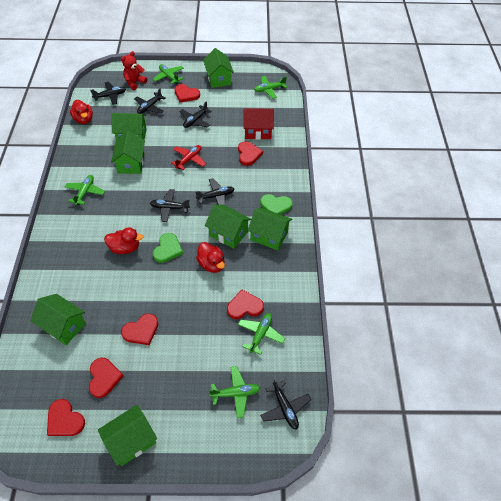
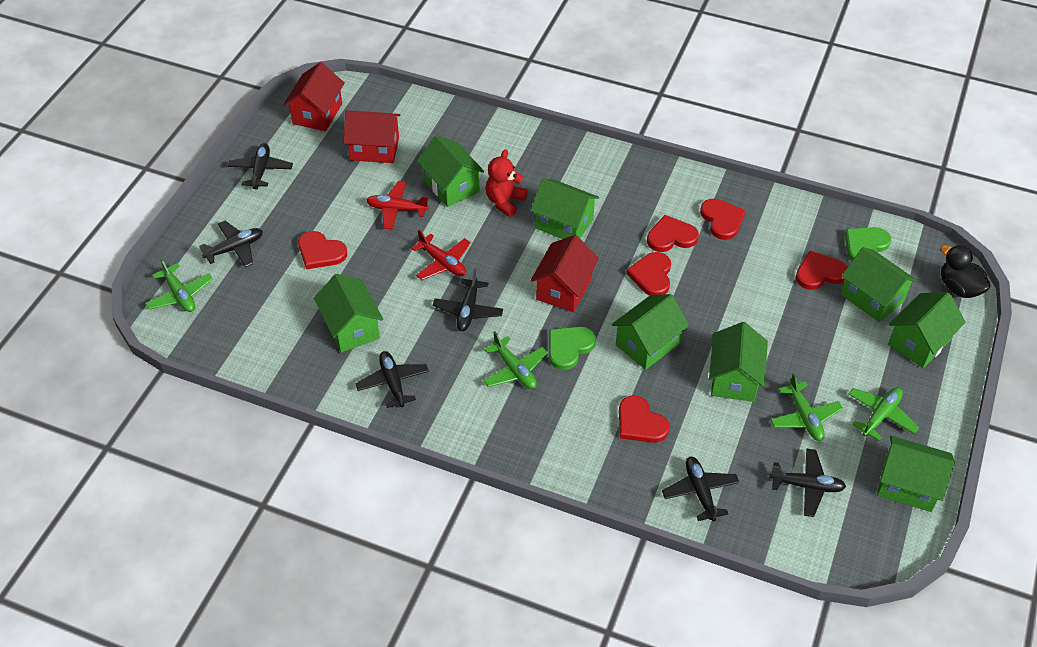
black duck: none = 0 -> [941,245,991,298] = 1
green house: [30,294,86,345] [98,405,157,466] [111,113,147,140] [111,130,145,174] [203,48,234,88] [205,204,251,249] [248,207,292,251] = 7 -> [314,274,383,353] [417,135,484,207] [530,178,599,239] [612,294,689,370] [709,322,768,402] [841,247,917,322] [877,436,955,512] [888,292,966,368] = 8
green plane: [65,175,105,205] [153,64,184,84] [209,366,260,418] [238,313,285,355] [254,76,287,99] = 5 -> [145,258,213,312] [483,331,548,389] [770,373,843,441] [848,387,919,441] = 4
red duck: [70,100,93,124] [104,227,143,254] [196,242,225,273] = 3 -> none = 0
red house: [243,108,274,140] = 1 -> [283,62,345,131] [344,110,401,163] [531,235,599,312] = 3
red plane: [171,145,206,170] = 1 -> [366,181,429,229] [411,230,471,280] = 2

